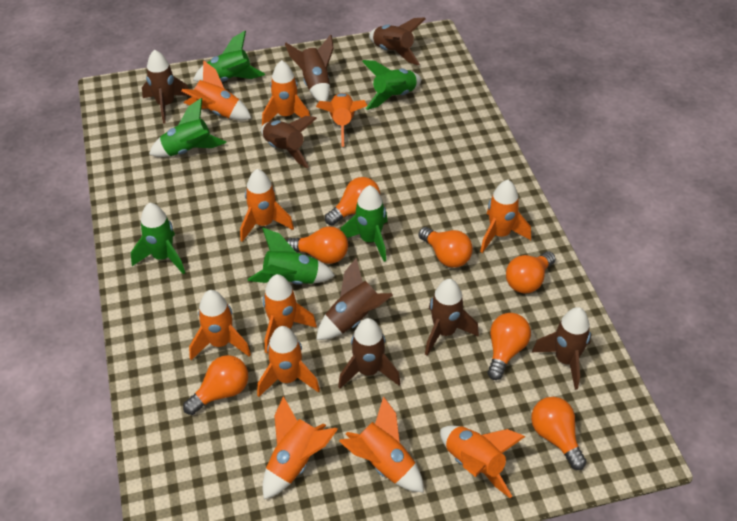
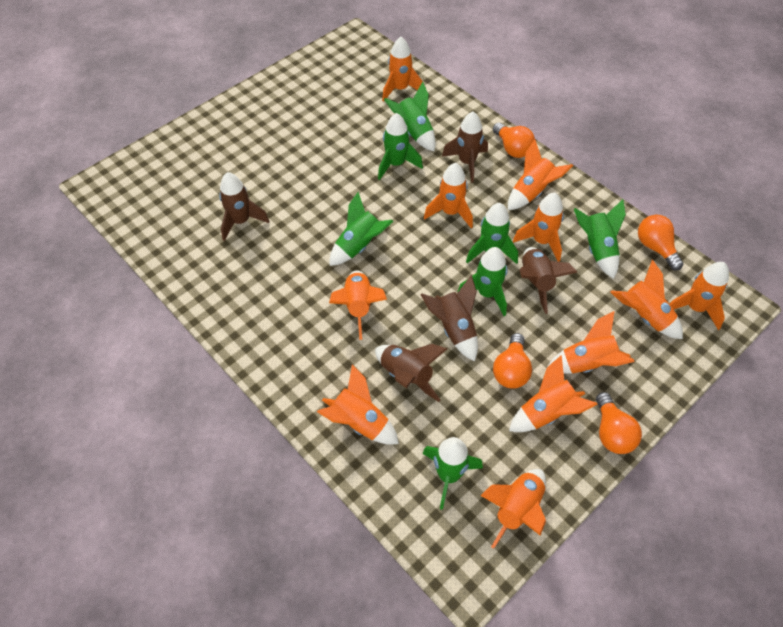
brown rocket: [142,50,190,124] [261,116,317,168] [285,35,334,102] [316,258,393,340] [338,318,401,388] [369,17,426,65] [425,279,479,356] [532,307,591,390] = 8 -> [219,172,269,241] [375,344,447,402] [421,275,478,361] [442,111,488,183] [520,247,578,314] = 5
green rocket: [131,203,185,274] [149,98,226,157] [193,31,265,82] [248,228,335,285] [341,185,388,262] [362,60,422,110] = 6 -> [329,192,393,266] [378,113,423,180] [384,82,436,151] [422,437,483,510] [457,247,507,316] [466,203,518,264] [574,199,626,279] = 7
orange light bulb: [183,355,248,415] [287,227,348,264] [325,177,380,225] [419,227,473,268] [487,313,531,380] [506,251,556,293] [531,397,587,470] = 7 -> [493,123,535,158] [493,333,532,389] [596,392,642,454] [638,215,683,271] = 4

